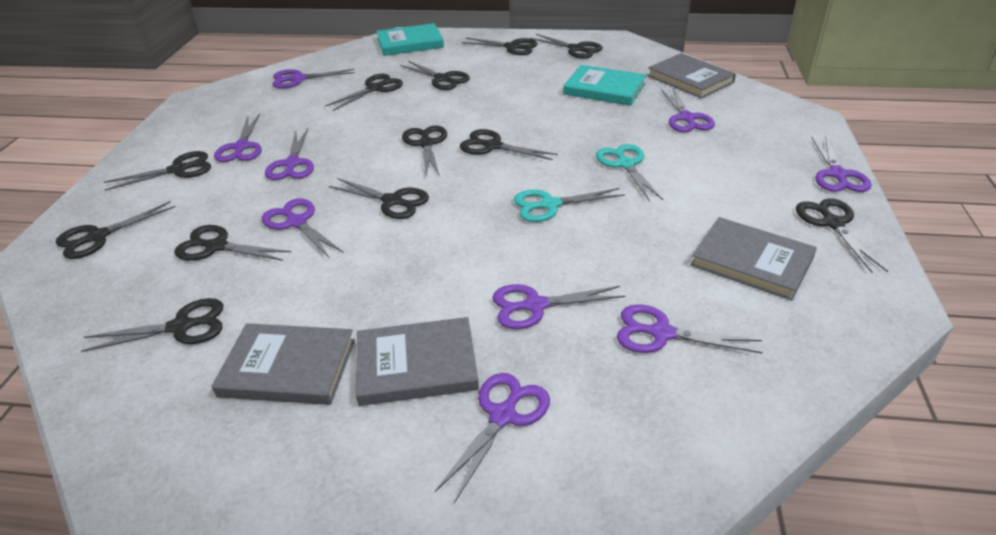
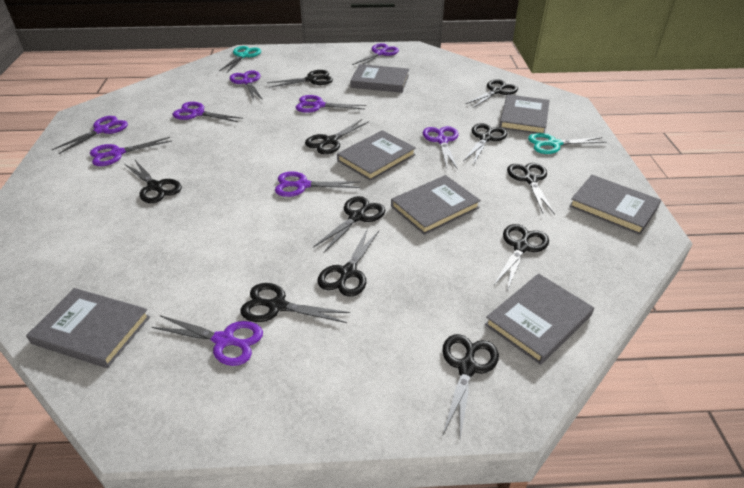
black scissors: [56,201,176,259] [81,298,223,352] [104,151,211,191] [174,225,291,261] [325,74,403,111] [329,178,429,219] [400,61,470,90] [402,125,447,177] [460,129,558,160] [462,37,538,55] [530,34,603,59] [796,198,888,273] = 12 -> [125,160,182,203] [240,283,351,323] [267,70,333,88] [305,119,369,154] [313,196,386,254] [317,228,379,297] [442,334,499,439] [463,123,507,165] [466,79,518,108] [494,224,549,291] [507,163,555,214] = 11
grey book: [212,323,355,405] [356,317,479,406] [647,53,736,99] [690,217,817,301] = 4 -> [26,288,150,368] [337,130,416,181] [350,64,409,93] [391,175,481,235] [485,273,594,365] [499,94,550,133] [569,175,661,235] = 7
turquoise book: [376,23,444,56] [563,65,646,106] = 2 -> none = 0

